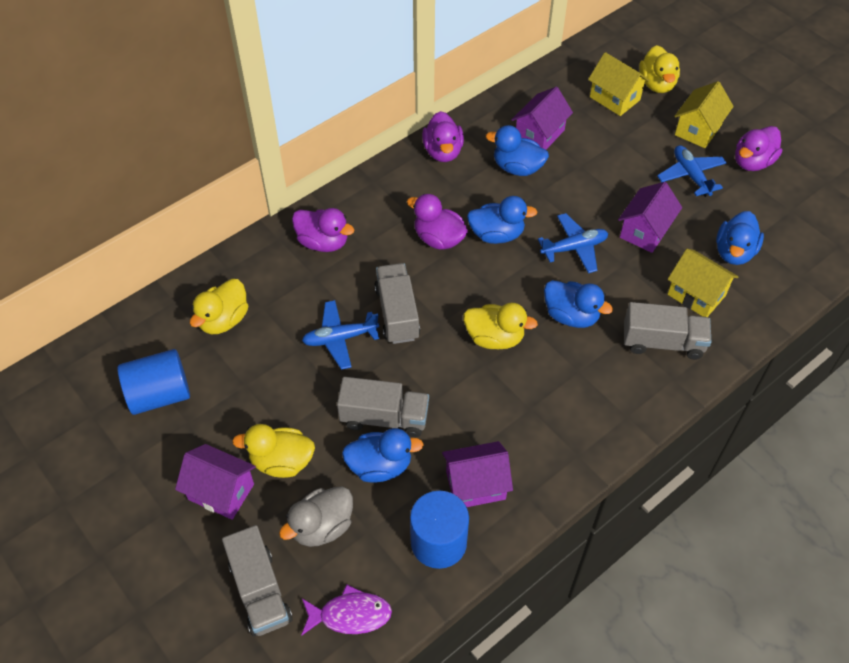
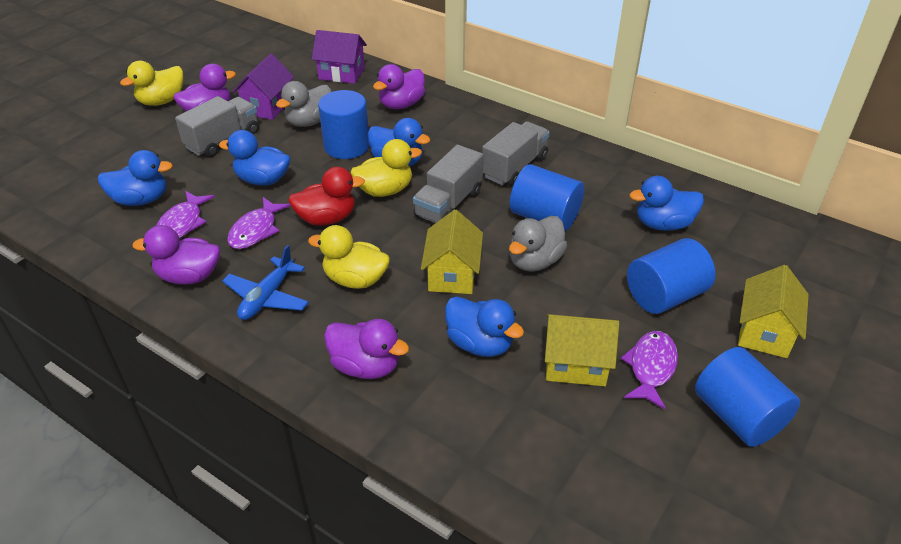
blue cylinder: [117,349,190,415] [410,491,469,569] = 2 -> [318,90,369,159] [510,164,584,231] [627,238,716,314] [695,347,800,447] = 4
blue plane: [302,300,379,370] [538,213,608,273] [657,145,727,197] = 3 -> [222,245,309,320] = 1
grey duck: [279,486,353,547] = 1 -> [276,81,332,127] [509,216,567,272] = 2
grey truck: [222,525,292,637] [337,377,429,437] [374,263,420,344] [624,302,711,360] = 4 -> [175,96,259,157] [413,145,483,223] [482,121,550,186] = 3
purple fish: [301,584,392,636] = 1 -> [156,191,215,239] [227,197,291,249] [620,331,678,409] = 3
purple house: [175,444,256,520] [442,441,513,507] [511,87,573,150] [618,182,682,253] = 4 -> [232,54,294,120] [312,30,367,84] = 2
red duck: none = 0 -> [288,167,365,226] = 1
yellow duck: [190,279,248,334] [232,424,315,478] [463,303,538,349] [639,45,680,93] = 4 -> [120,61,183,106] [308,225,390,289] [351,139,422,197] = 3

